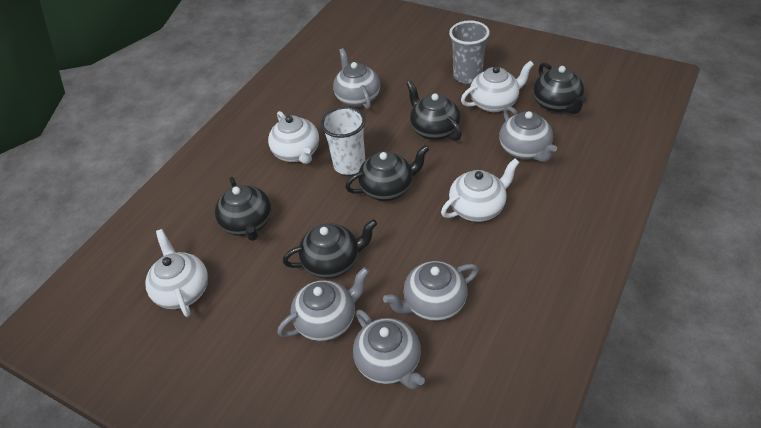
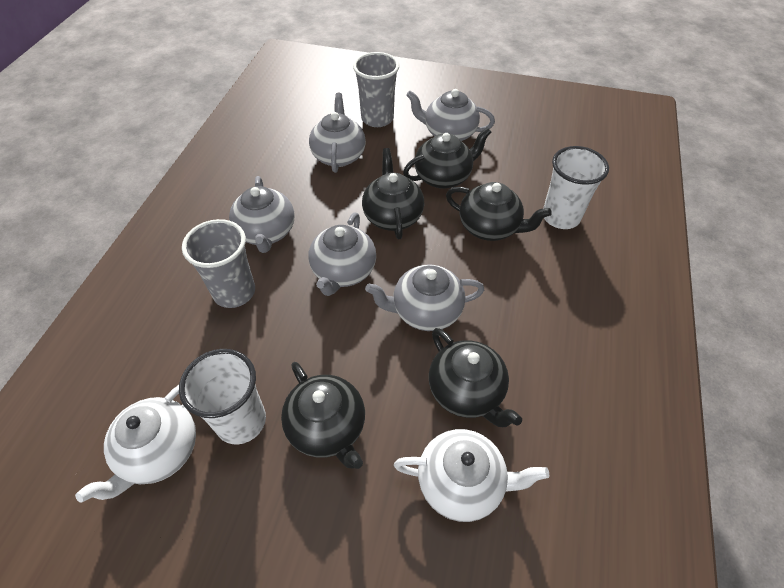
grey cup: [449,20,490,84] = 1 -> [182,219,255,308] [353,52,399,127] = 2
white cup: [321,107,366,175] = 1 -> [179,349,266,444] [543,146,609,229] = 2
white teapot: [145,229,208,317] [268,111,319,164] [441,159,520,222] [461,61,534,112] = 4 -> [75,385,196,503] [394,429,549,522] = 2

